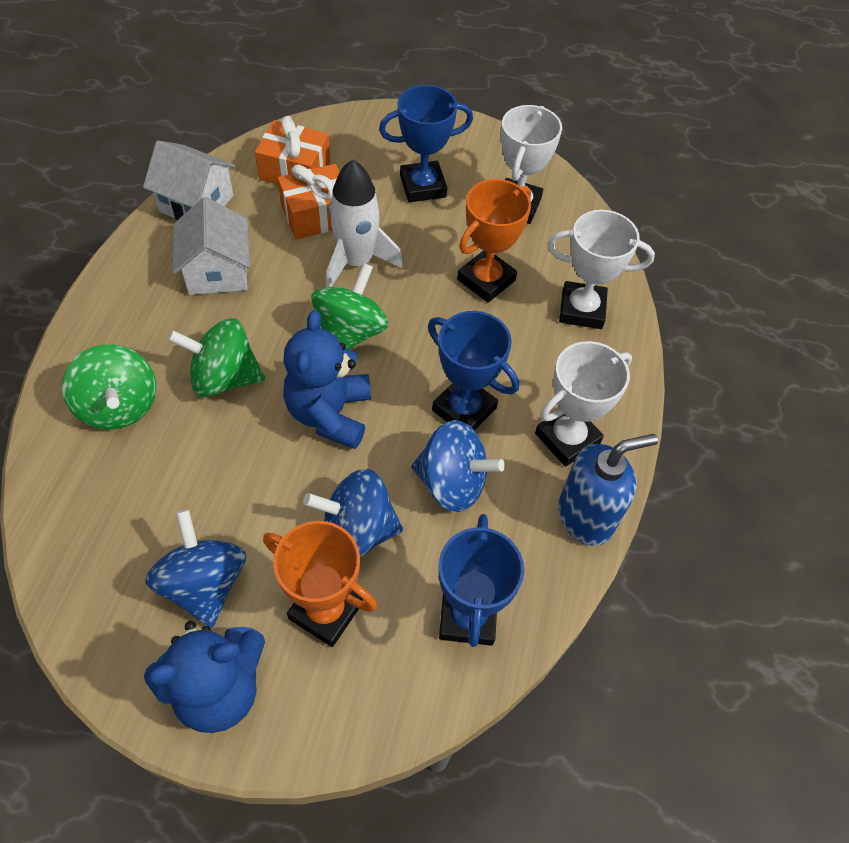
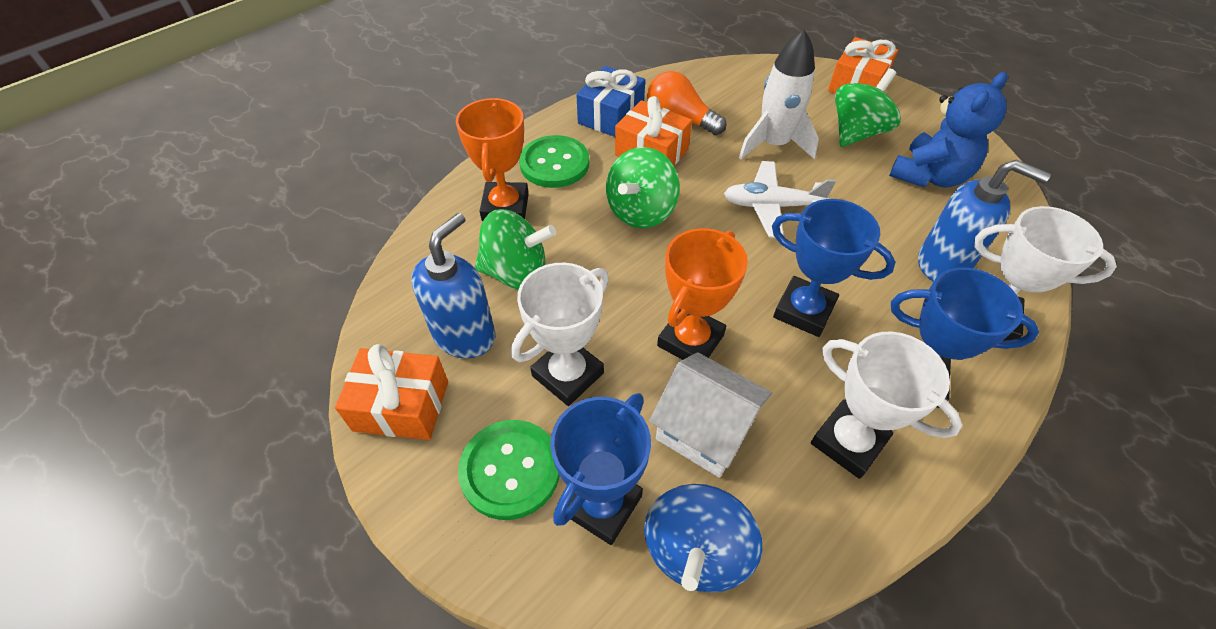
blue gift: none = 0 -> [576,66,645,137] = 1
blue soap dispenser: [558,434,658,546] = 1 -> [411,213,495,358] [918,160,1051,282] = 2
blue spinning top: [146,509,246,628] [303,469,403,557] [411,420,505,512] = 3 -> [644,484,763,593] = 1
blue teddy bear: [144,621,265,733] [283,310,371,449] = 2 -> [889,72,1007,188] = 1
green button: none = 0 -> [458,420,560,520] [519,135,589,188] = 2
orange gift: [255,116,330,184] [278,164,340,239] = 2 -> [335,344,448,440] [615,96,692,165] [828,37,898,94] = 3
orange light bulb: none = 0 -> [647,71,726,135] = 1
white house: [143,140,235,220] [173,197,250,295] = 2 -> [649,352,772,478] = 1
white plane: none = 0 -> [724,161,836,238] = 1

